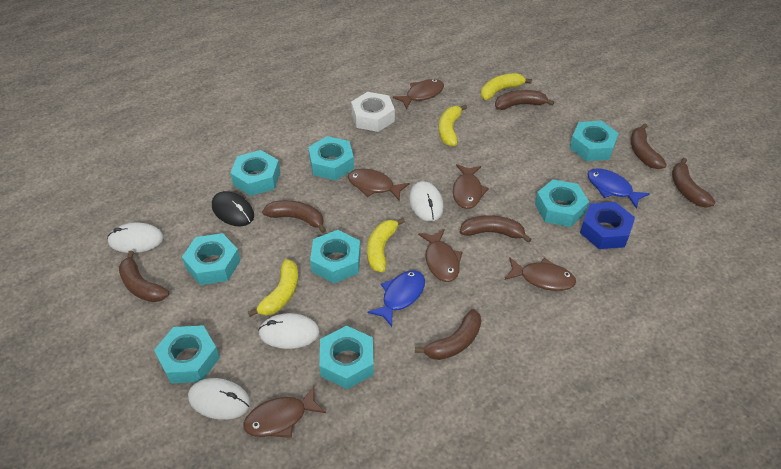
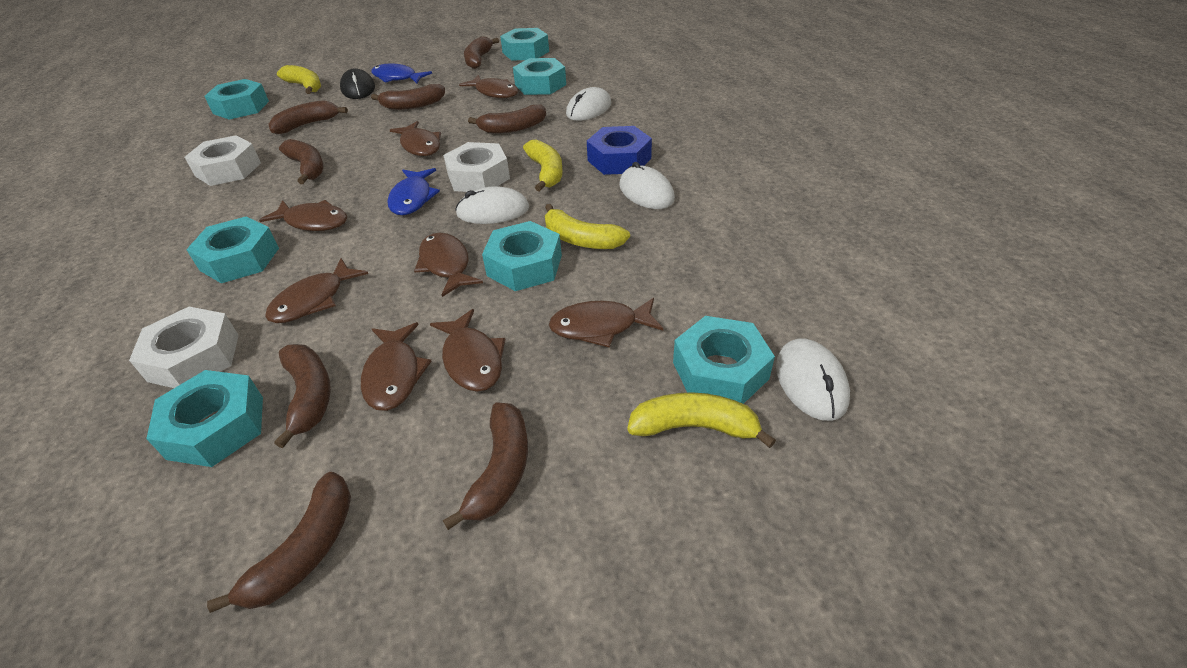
brown banana: [119,251,169,302] [262,200,326,233] [415,309,481,360] [460,215,532,243] [495,90,555,110] [631,123,667,169] [672,158,715,207] = 7 -> [207,472,351,613] [268,100,348,134] [274,344,331,448] [279,139,324,184] [371,84,445,110] [443,403,528,530] [464,36,499,69] [468,104,546,134] = 8
brown fish: [243,386,326,438] [348,168,410,201] [393,79,444,110] [418,229,463,282] [453,164,489,209] [505,258,576,291] = 6 -> [259,200,347,231] [265,258,368,323] [361,322,432,411] [390,121,441,156] [414,233,483,297] [430,309,506,392] [459,75,518,98] [549,298,663,348] = 8
turquoise nut: [154,325,220,383] [182,233,241,285] [230,150,280,196] [308,136,354,180] [310,230,361,283] [319,326,374,389] [535,179,589,227] [569,121,619,161] = 8 -> [146,370,263,467] [186,216,279,283] [204,79,269,120] [482,221,562,291] [500,28,549,61] [513,58,566,95] [673,316,775,404] = 7
white nut: [351,92,395,132] = 1 -> [129,307,239,388] [185,135,261,186] [443,142,510,192] = 3

